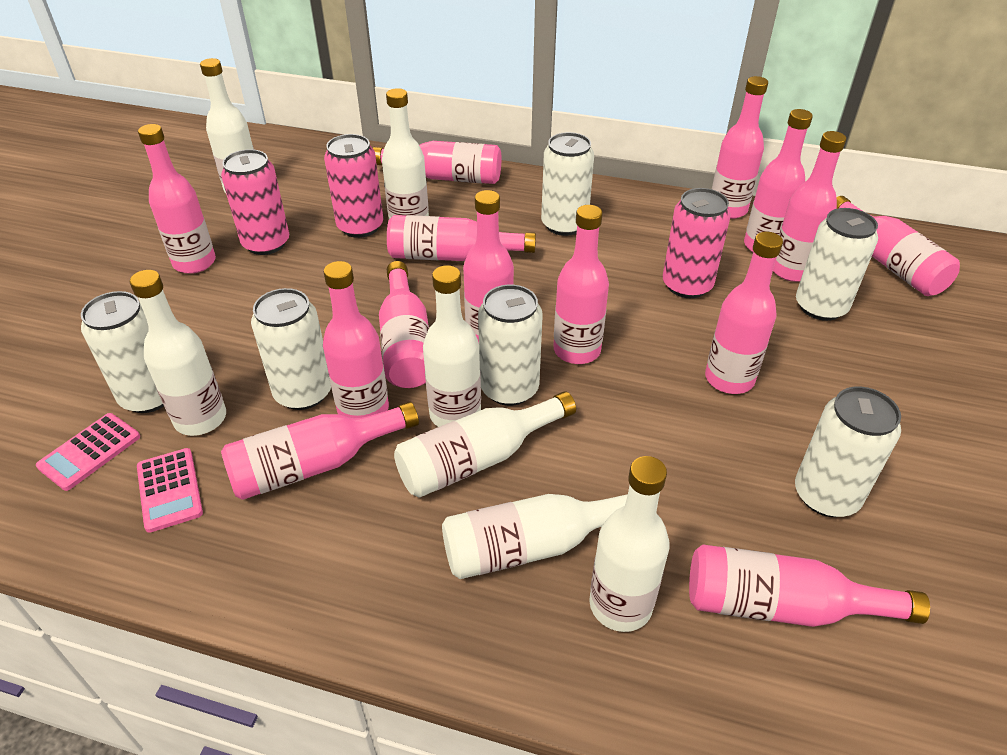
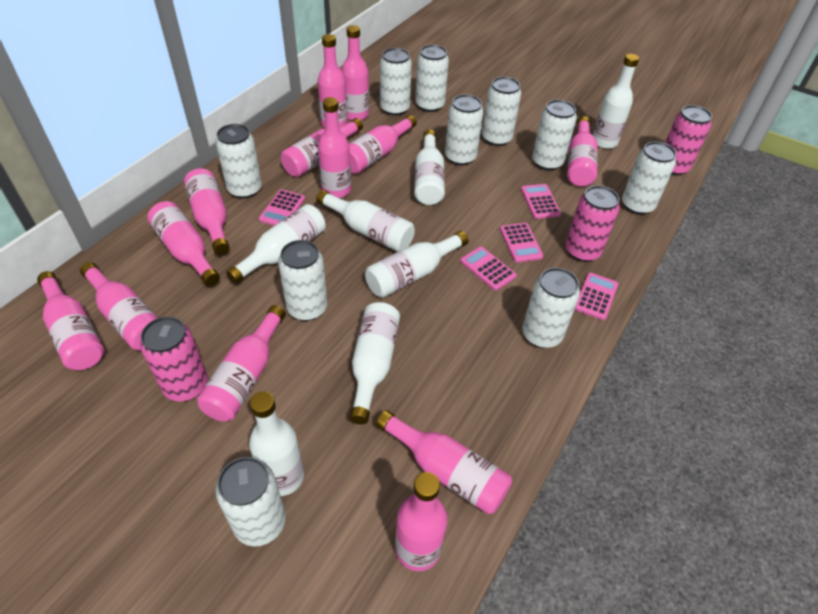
pink bottle: [138,124,216,274] [221,402,419,500] [323,261,389,418] [373,141,501,184] [379,261,429,388] [387,215,536,261] [463,190,514,342] [553,205,609,364] [689,544,930,627] [705,232,783,394] [712,76,768,219] [744,109,813,252] [773,131,846,282] [836,196,960,296] = 14 -> [37,271,104,370] [80,262,158,351] [147,201,220,286] [184,168,229,255] [197,305,286,422] [281,118,363,177] [318,34,347,128] [318,97,351,198] [341,25,369,120] [349,115,417,174] [376,410,512,514] [395,472,448,571] [567,116,598,187] = 13
pink calculator: [36,413,140,491] [137,448,203,533] = 2 -> [259,189,305,226] [460,246,517,291] [500,223,543,263] [521,184,561,219] [575,273,618,320] = 5
white can: [81,291,164,413] [251,288,331,410] [478,285,543,406] [541,132,594,236] [795,387,901,517] [796,208,878,321] = 6 -> [215,457,286,546] [216,124,262,199] [278,240,327,321] [380,48,412,116] [415,45,449,112] [445,94,484,165] [482,77,521,146] [522,268,580,348] [532,100,577,170] [622,141,676,215] = 10

